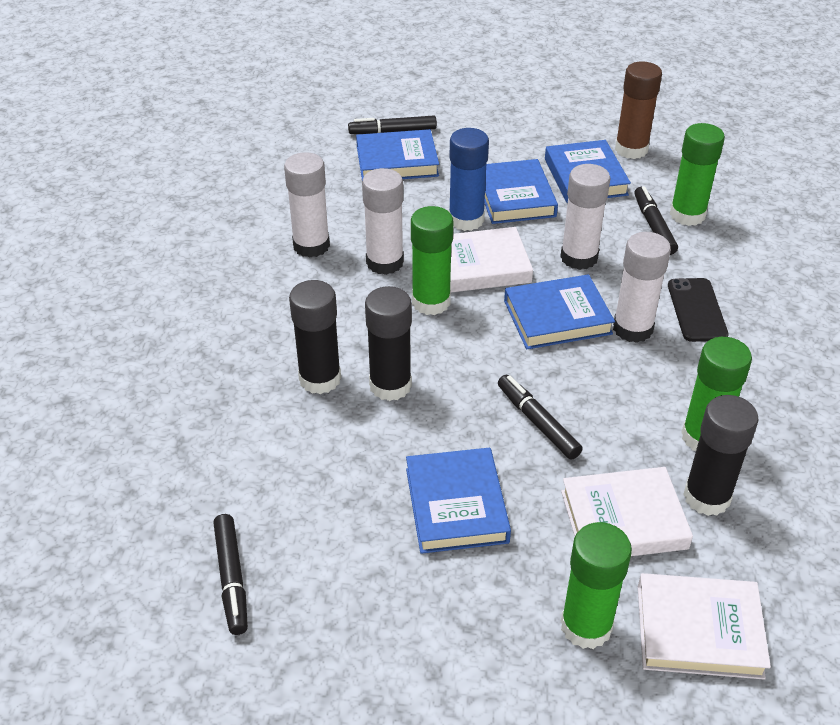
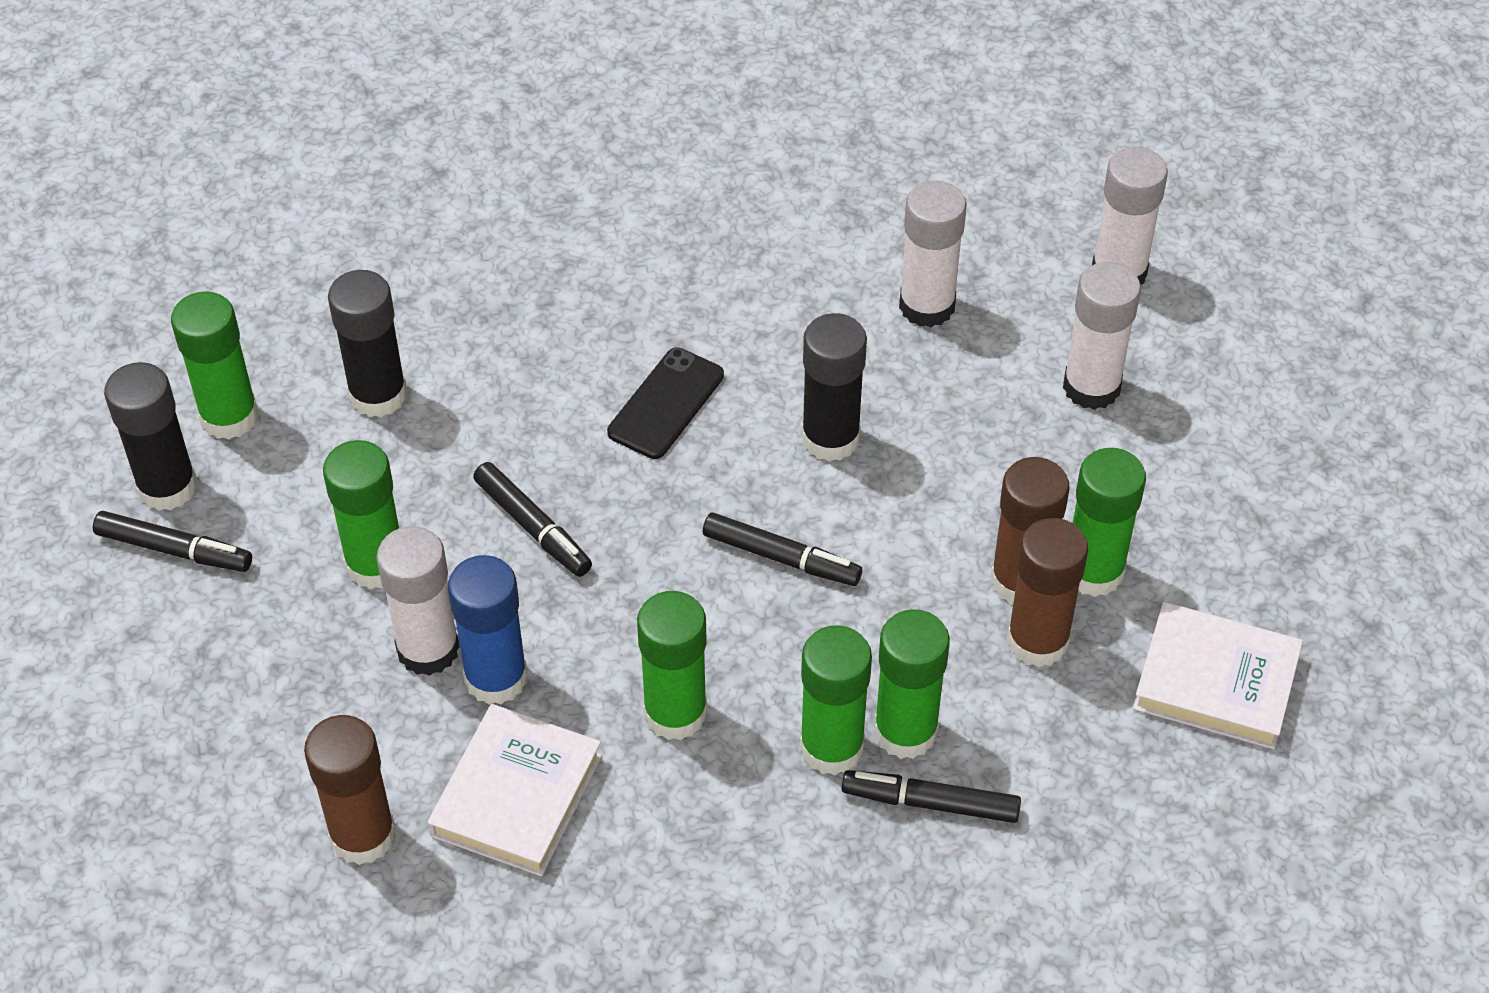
blue book: [356,129,439,180] [406,448,511,554] [484,159,558,224] [504,274,615,349] [545,140,631,203] = 5 -> none = 0
brown glue stick: [615,61,662,159] = 1 -> [304,715,396,865] [990,457,1069,604] [1007,518,1088,667] = 3
green glue stick: [411,206,453,315] [561,522,632,649] [670,123,725,226] [681,337,752,451] = 4 -> [171,291,259,439] [323,440,399,589] [637,591,707,740] [800,625,872,775] [874,609,950,759] [1073,448,1146,597] = 6
white book: [450,227,533,292] [561,467,693,556] [638,573,771,680] = 3 -> [428,704,602,876] [1133,602,1303,749] = 2

